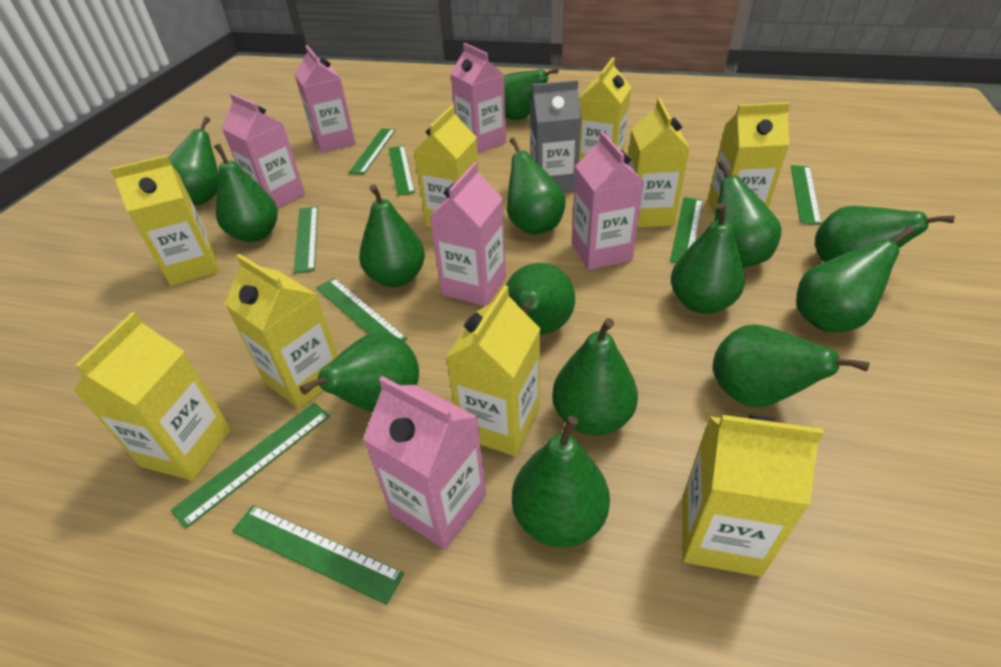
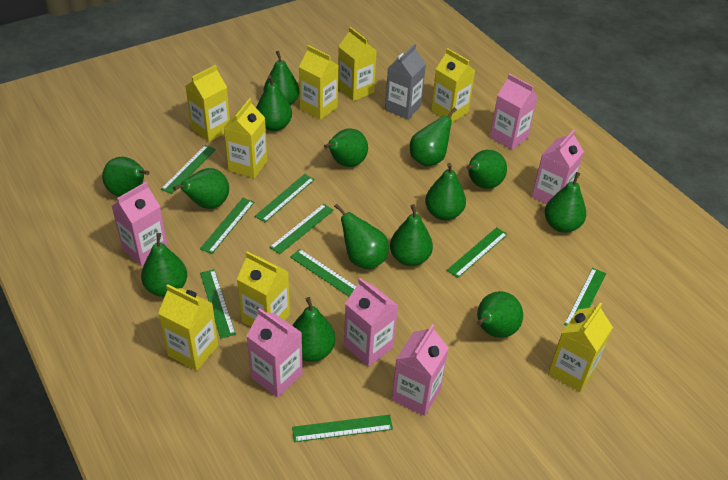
green ruler: [171,402,330,528] [232,505,404,605] [294,206,318,274] [316,278,407,341] [348,129,396,174] [388,146,415,196] [670,197,703,263] [791,165,822,225] = 8 -> [161,145,216,194] [200,198,254,254] [200,269,236,339] [255,174,315,222] [269,204,334,254] [290,249,356,297] [292,415,393,442] [447,227,508,278] [564,268,606,326] = 9
yellow carton: [74,312,231,481] [110,155,219,286] [225,254,338,409] [414,105,479,227] [446,285,540,457] [579,57,631,161] [628,98,690,228] [682,415,824,577] [707,102,790,215] = 9 -> [158,285,218,371] [186,65,230,142] [224,98,268,179] [237,251,290,327] [299,45,338,120] [338,27,377,101] [431,48,475,122] [548,302,613,392] = 8

